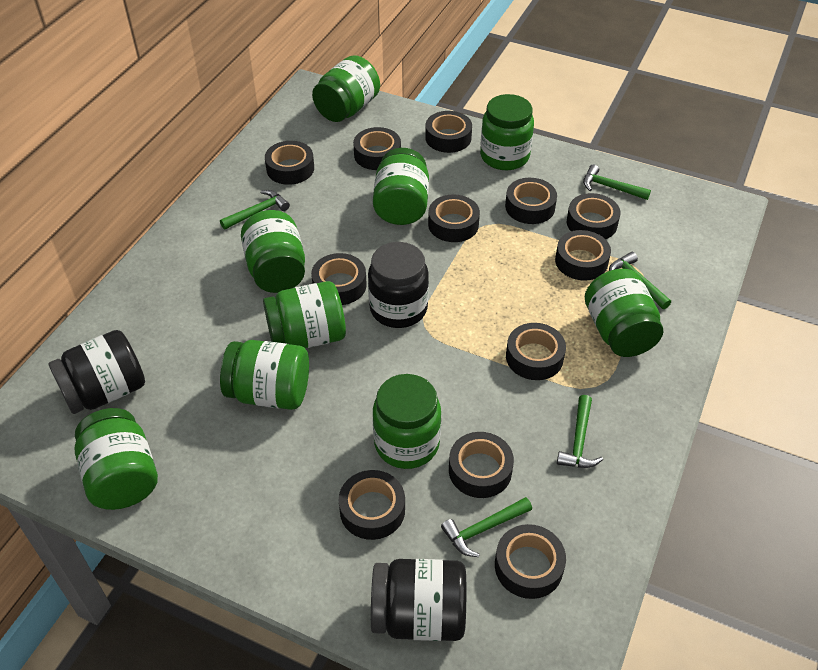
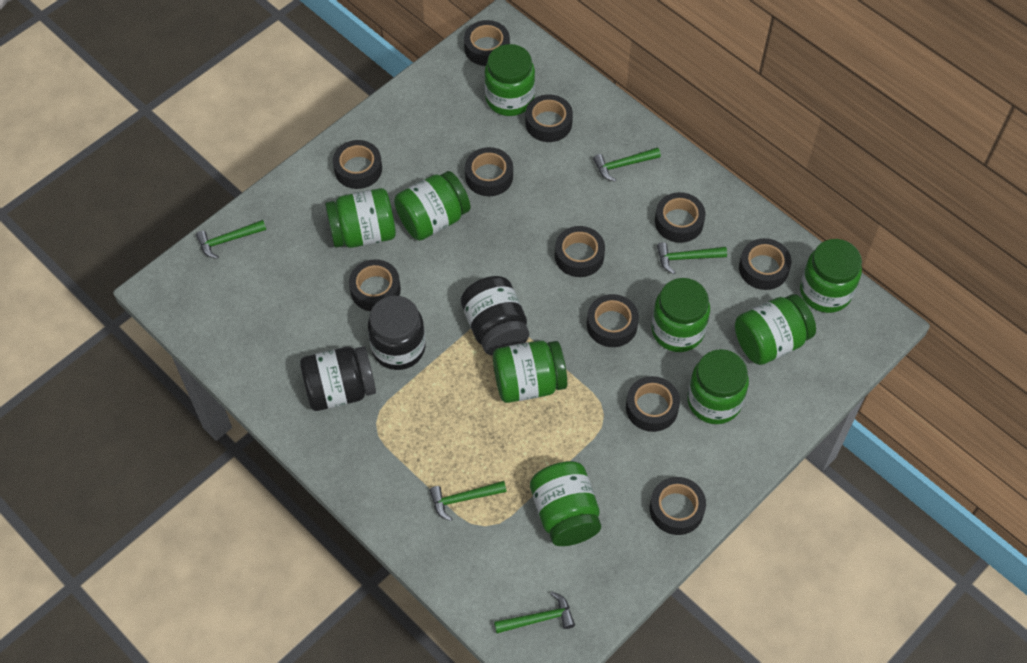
black tape: [265,141,314,185] [311,253,367,305] [339,470,405,540] [353,127,401,170] [425,111,472,153] [428,194,480,242] [449,432,514,498] [495,524,566,599] [505,178,557,224] [506,323,566,380] [555,230,611,281] [567,193,620,239] = 12 -> [333,140,382,189] [349,259,401,311] [464,20,510,66] [465,147,513,196] [525,95,573,142] [555,226,605,277] [587,294,639,347] [626,376,680,432] [650,477,706,535] [655,192,705,243] [739,238,792,290] = 11

